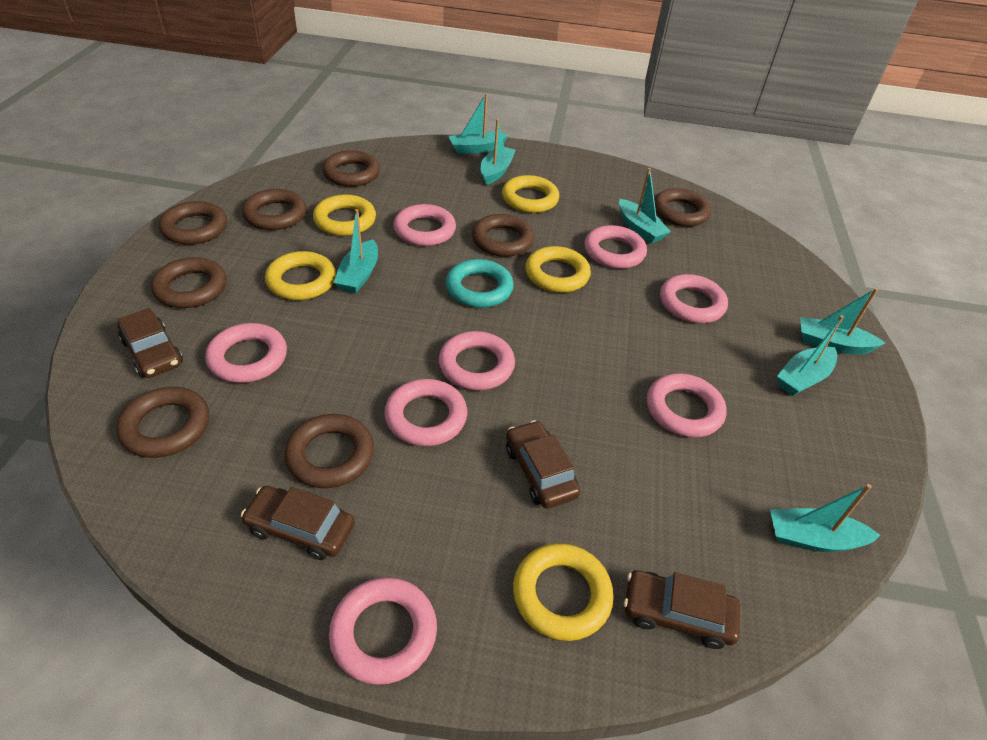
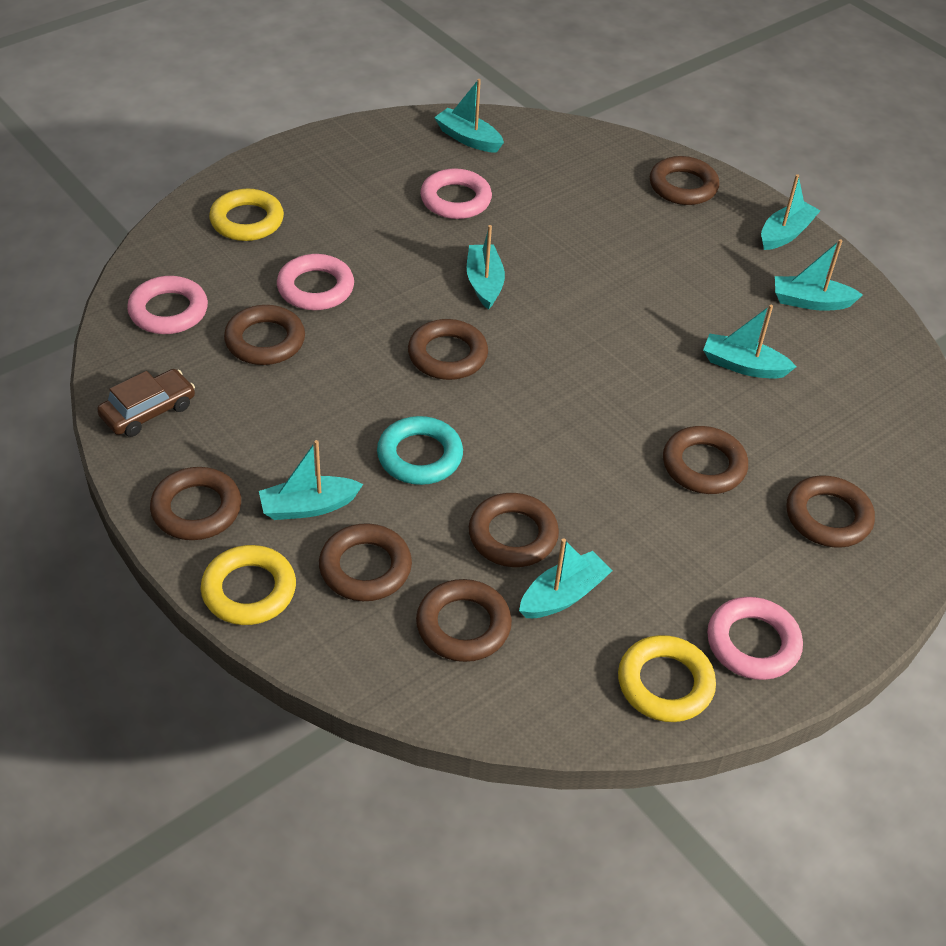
brown car: [117,308,183,378] [241,486,355,560] [506,420,581,509] [624,570,740,649] = 4 -> [97,369,195,437] = 1
brown ring: [116,387,209,458] [151,257,227,308] [159,201,227,245] [242,189,306,230] [284,414,374,488] [322,150,380,187] [472,214,534,257] [654,188,711,227] = 8 -> [150,467,241,540] [224,305,305,365] [319,523,412,601] [408,319,488,380] [416,579,512,662] [469,493,559,567] [650,156,720,205] [663,426,748,494] [786,475,875,548] = 9
pink ring: [205,323,287,383] [329,577,437,685] [384,379,467,446] [393,204,456,246] [439,331,515,390] [584,225,647,269] [647,373,726,438] [660,274,728,323] = 8 -> [127,276,208,334] [277,254,354,310] [420,168,492,219] [707,597,803,680] = 4
yellow ring: [265,251,336,300] [313,194,376,236] [502,175,559,213] [513,543,614,641] [525,246,591,293] = 5 -> [201,545,296,625] [209,189,284,241] [618,635,716,722] = 3

